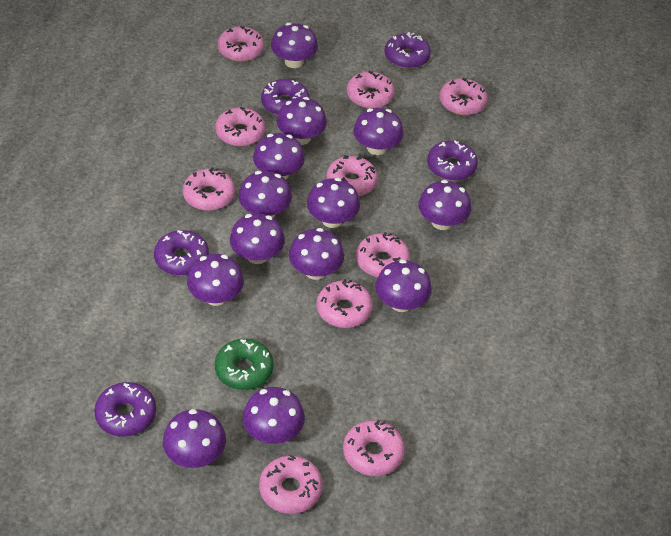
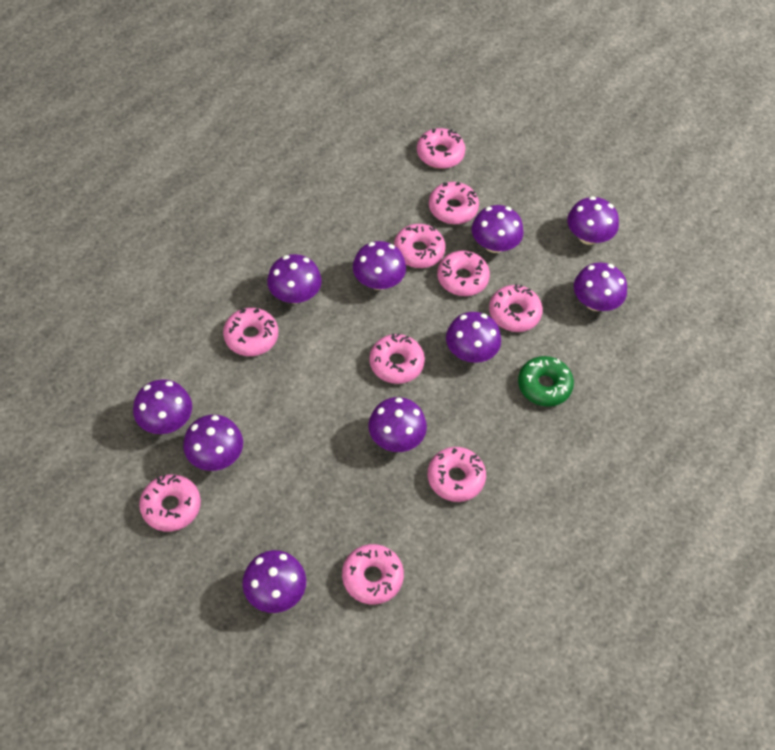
purple donut: [94,382,156,437] [154,230,209,275] [261,79,310,115] [384,32,431,69] [427,140,478,181] = 5 -> none = 0
purple mushroom: [163,409,226,468] [187,254,244,306] [230,213,285,264] [238,171,292,218] [243,387,305,444] [253,133,305,180] [271,23,318,68] [277,97,327,145] [289,228,344,280] [307,178,360,228] [353,108,404,155] [375,259,432,312] [418,180,471,230] = 13 -> [133,379,192,434] [183,415,243,471] [242,550,306,613] [267,254,322,304] [353,241,406,290] [368,397,427,452] [446,312,501,363] [472,205,524,253] [567,196,619,245] [574,263,627,311] = 10

